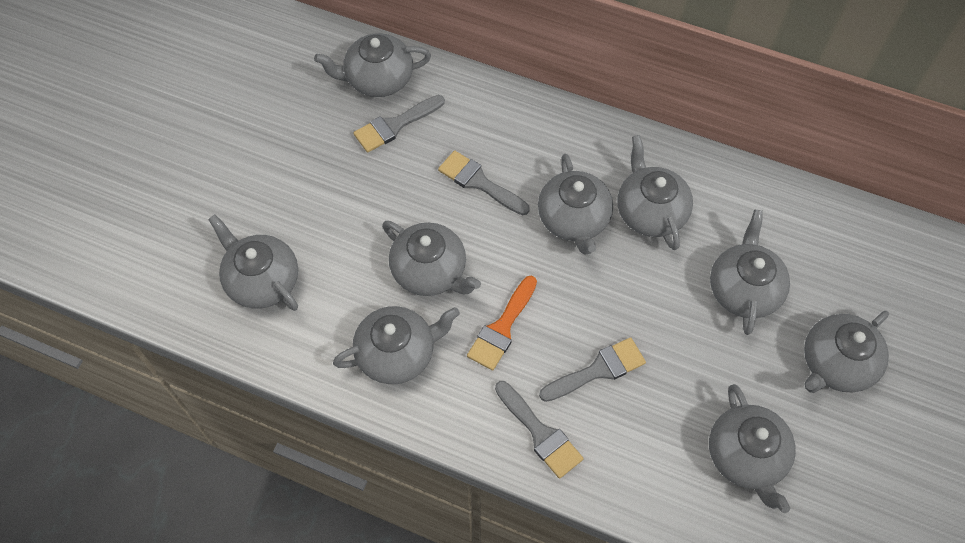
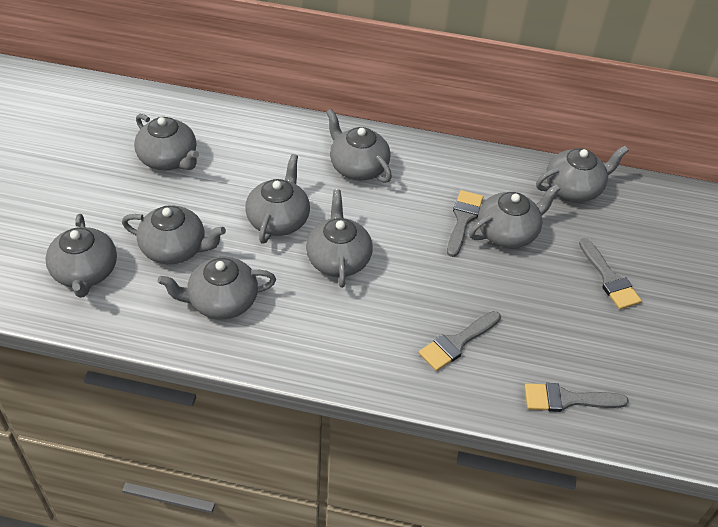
orange brush: [467,276,537,371] = 1 -> none = 0

